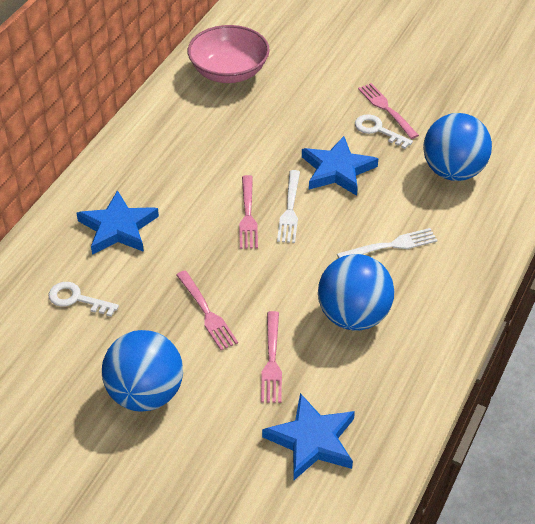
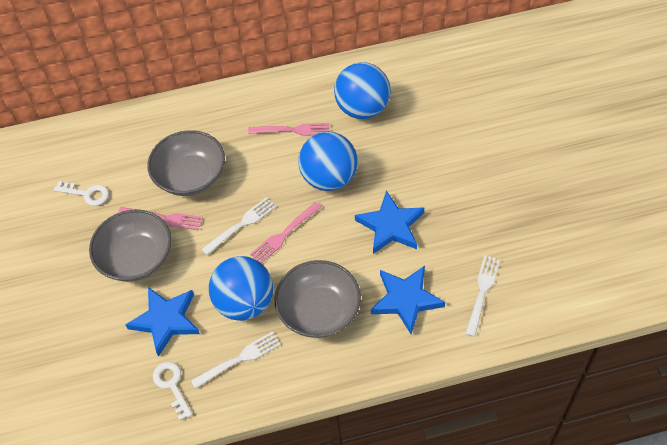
grey bowl: none = 0 -> [89,209,171,282] [147,130,225,196] [274,260,361,338] = 3
pink bowl: [188,25,270,83] = 1 -> none = 0
pink fork: [176,270,238,350] [239,175,258,249] [261,311,282,403] [358,83,419,139] = 4 -> [118,207,203,231] [248,123,330,136] [250,202,322,263] = 3
white fork: [277,170,300,243] [337,228,438,259] = 2 -> [191,331,281,389] [201,197,276,255] [465,255,500,337] = 3

